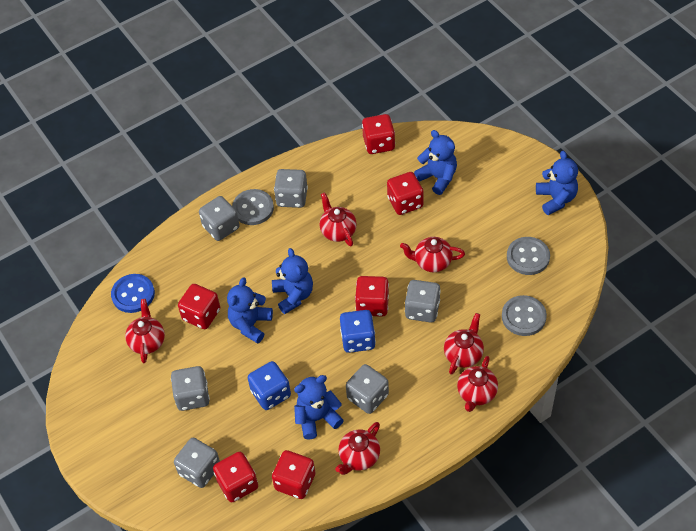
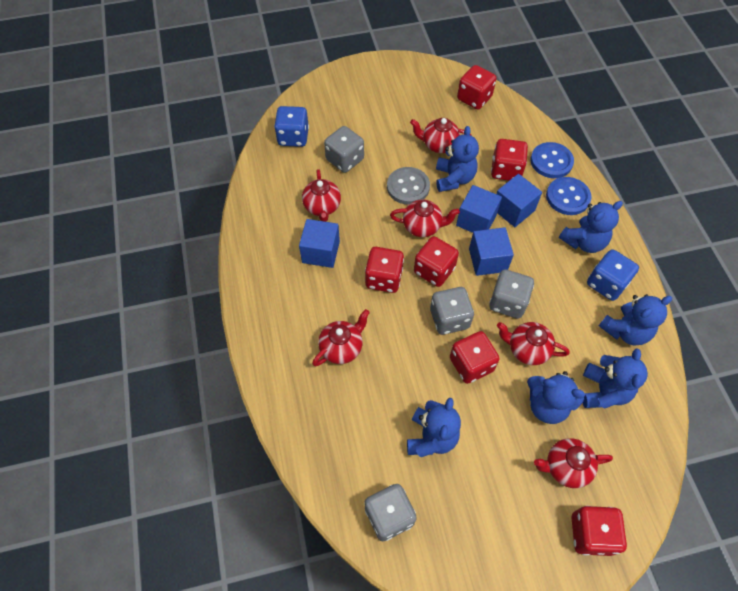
blue button: [111,274,155,313] = 1 -> [531,142,574,178] [546,177,592,215] = 2
blue cube: none = 0 -> [299,219,340,268] [456,185,502,233] [469,227,514,276] [497,174,542,227] = 4
blue teddy bear: [227,277,273,344] [272,248,313,314] [294,375,344,440] [414,130,457,195] [536,151,578,215] = 5 -> [407,398,461,457] [436,126,479,192] [527,371,585,424] [559,201,623,253] [583,348,648,409] [599,294,672,346] = 6
grey button: [232,189,274,225] [502,295,547,336] [507,237,550,275] = 3 -> [387,167,430,205] = 1
grey dice: [171,366,210,411] [174,438,220,488] [199,196,240,241] [274,169,308,208] [346,364,389,414] [405,280,441,323] = 6 -> [324,126,364,173] [365,484,417,542] [430,287,474,335] [489,269,534,319] = 4

